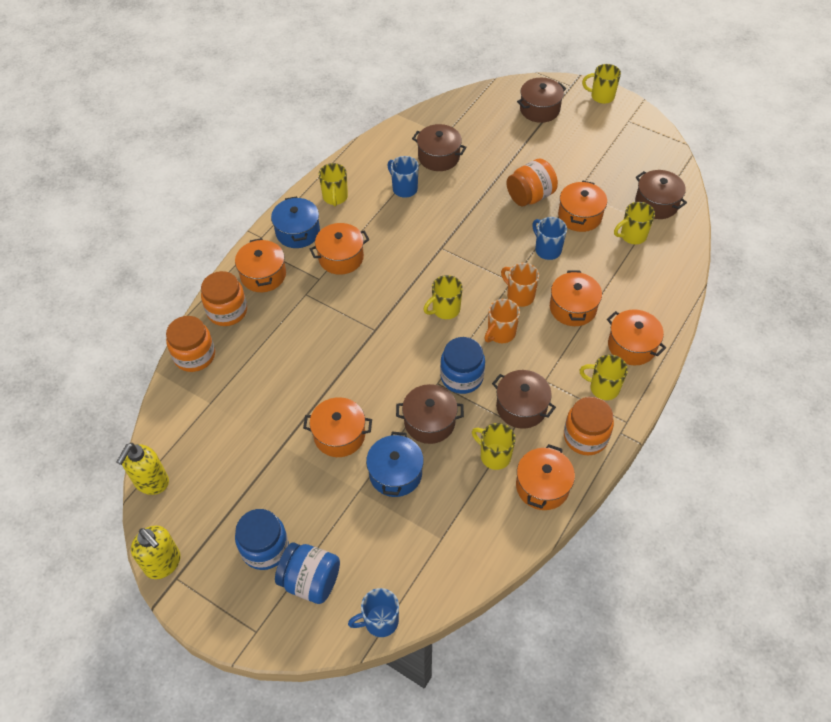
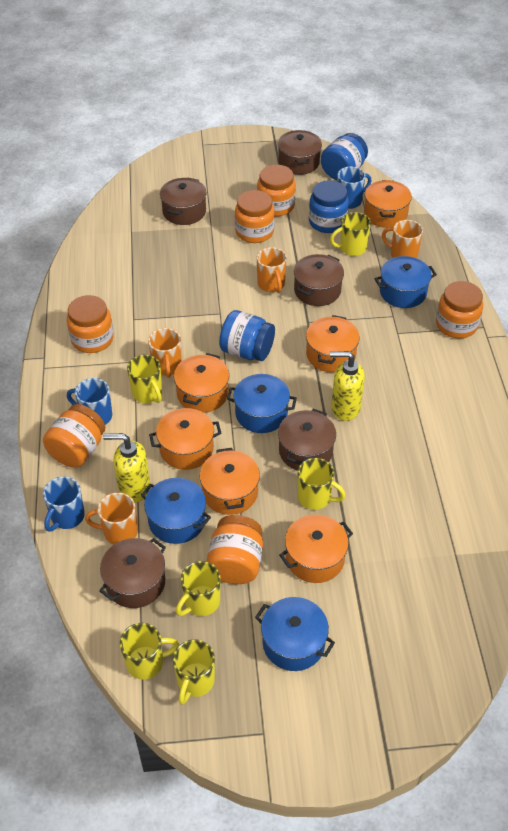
blue pot: [271,196,320,248] [366,432,424,497] = 2 -> [141,478,211,544] [227,374,297,433] [255,597,335,671] [374,256,437,308] = 4
orange jar: [166,316,215,372] [201,271,247,326] [506,159,558,206] [564,397,614,455] = 4 -> [43,404,105,468] [67,295,114,353] [206,515,263,584] [235,190,275,243] [257,165,296,217] [436,281,483,338] = 6
orange mug: [485,299,520,343] [501,263,539,307] = 2 -> [85,492,138,545] [148,328,182,378] [257,247,287,293] [382,220,423,258] = 4
orange pot: [235,238,286,292] [303,397,372,457] [310,223,370,275] [516,444,575,510] [550,270,602,326] [558,181,607,232] [607,309,666,365] = 7 -> [149,408,222,470] [174,353,229,413] [199,448,260,515] [279,515,353,583] [306,315,360,372] [364,180,412,228] = 6

